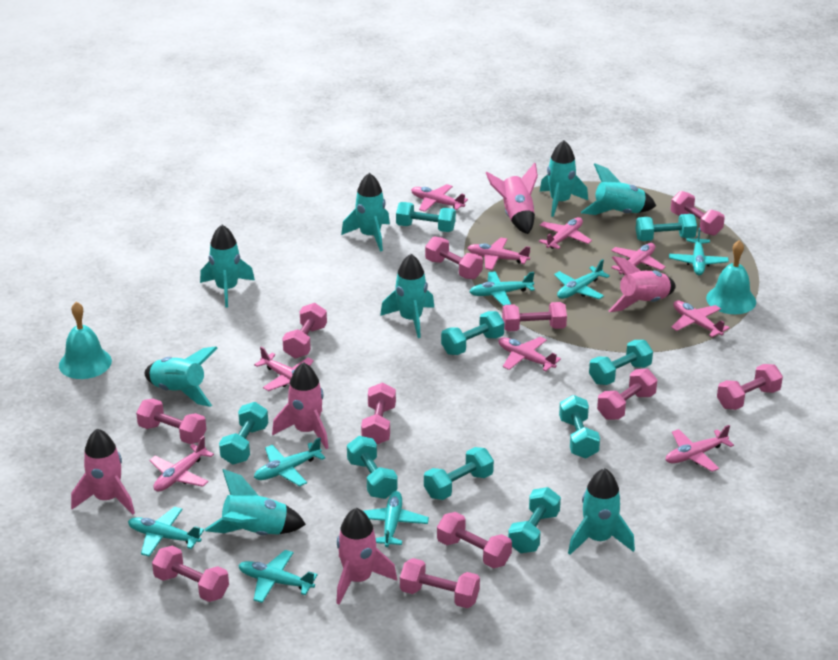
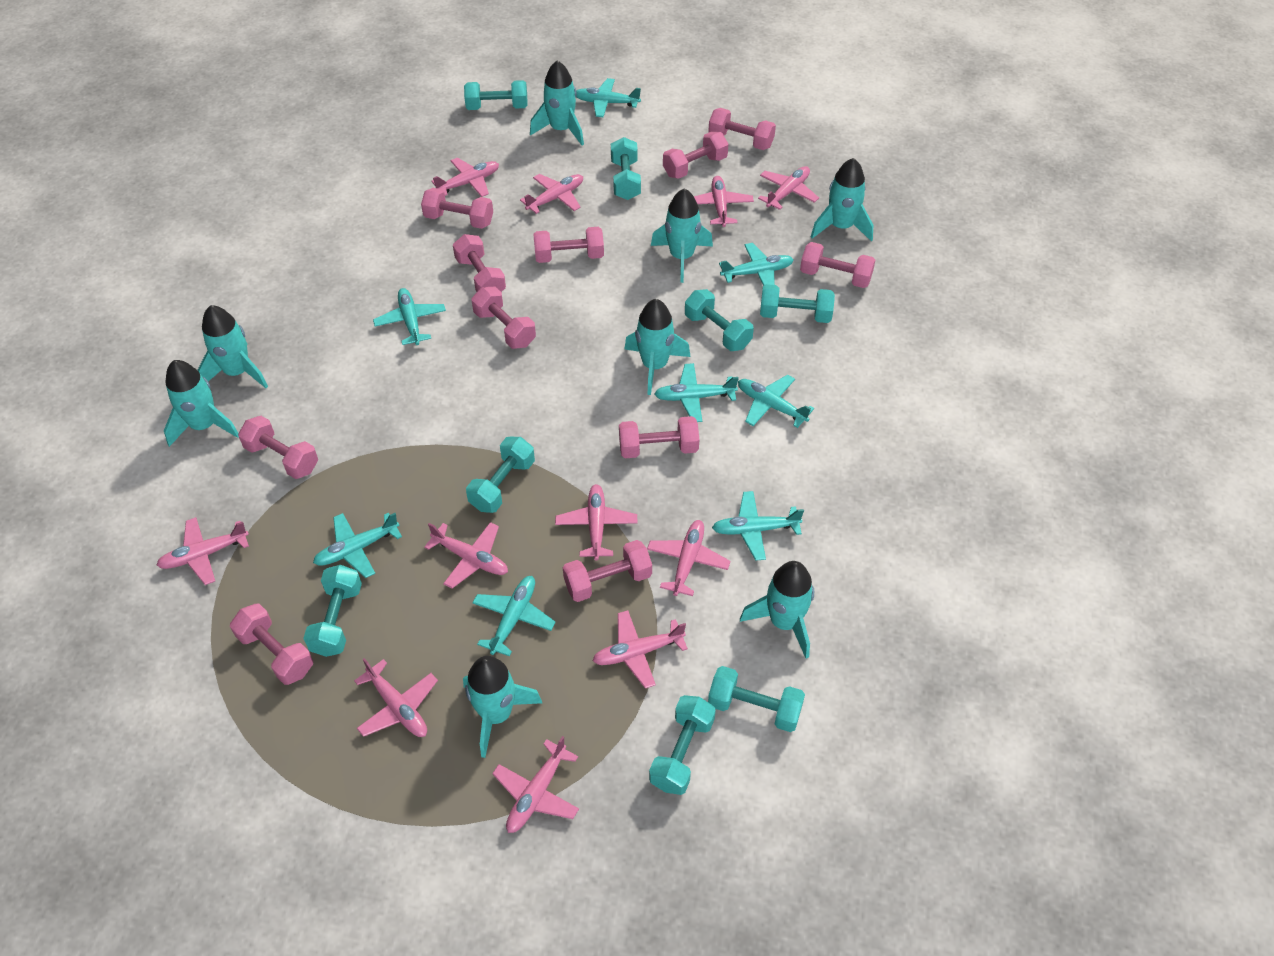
pink plane: [149,436,214,492] [254,347,314,391] [411,184,468,212] [467,238,530,270] [499,337,561,371] [539,217,592,249] [611,243,665,275] [666,425,734,472] [671,301,730,337] = 9 -> [156,517,249,585] [354,658,438,737] [424,522,508,588] [432,158,499,197] [492,736,579,833] [520,174,583,214] [555,484,637,560] [592,610,688,688] [647,520,730,596] [694,176,754,227] [758,166,819,210] = 11
pink rocket: [71,428,135,515] [272,362,329,449] [336,508,397,604] [486,163,538,234] [608,256,676,312] = 5 -> none = 0
turquoise bell: [59,302,112,379] [706,240,756,314] = 2 -> none = 0
turquoise dumbbell: [219,402,268,465] [347,436,398,499] [396,202,456,232] [424,447,494,500] [441,311,505,355] [508,487,561,553] [559,395,600,458] [589,340,653,385] [636,214,697,241] = 9 -> [303,565,362,657] [464,80,528,110] [466,437,535,513] [611,137,641,200] [649,695,716,795] [685,289,754,351] [708,666,805,732] [760,284,835,323] = 8
turquoise plane: [128,507,204,556] [238,550,318,603] [254,438,326,486] [363,491,429,547] [469,271,535,306] [554,259,610,299] [669,228,729,275] = 7 -> [313,513,402,578] [373,288,446,345] [473,576,555,656] [576,78,641,117] [654,363,739,422] [712,491,804,561] [719,243,794,286] [738,375,814,428] = 8

